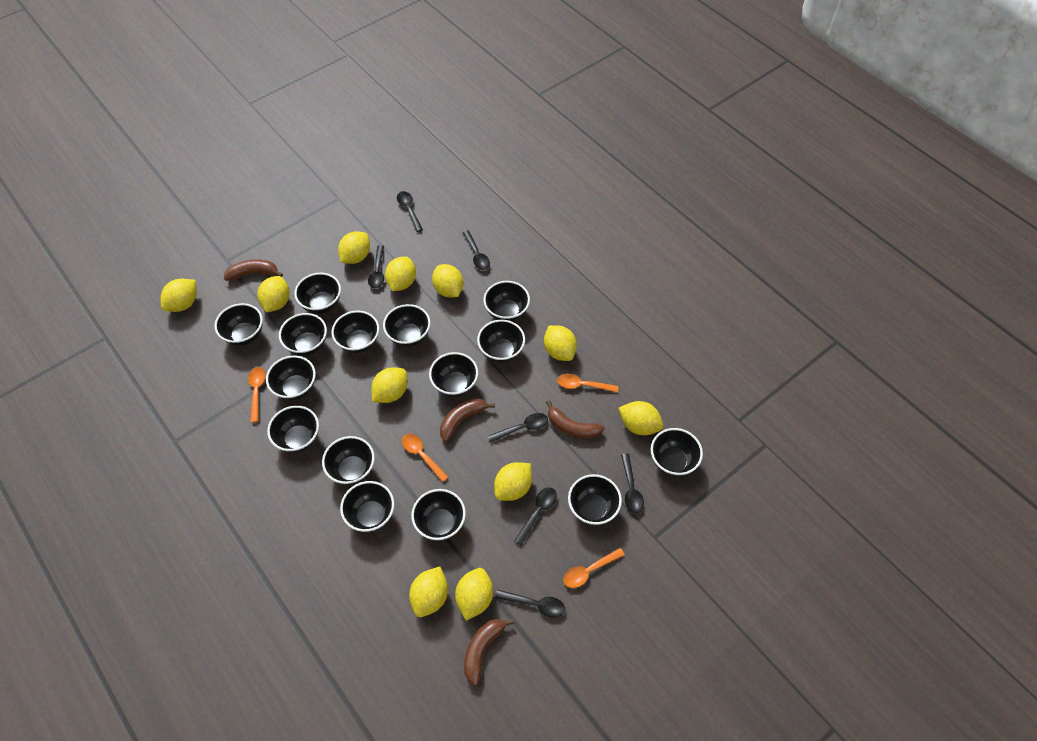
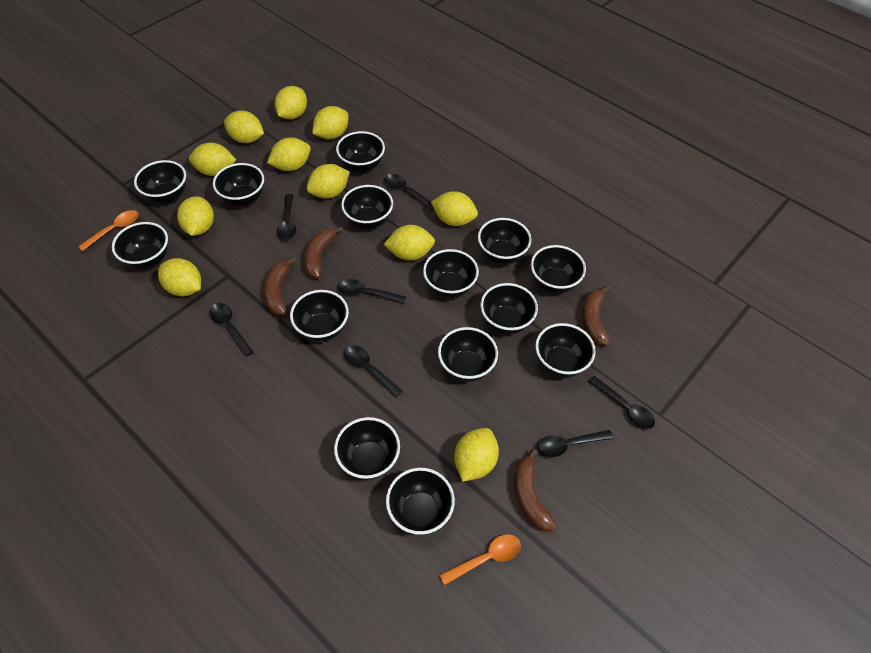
black bowl: [214,303,263,346] [266,356,316,401] [267,406,319,453] [279,313,327,356] [294,273,341,314] [322,436,375,485] [331,310,379,354] [340,481,394,532] [383,304,431,347] [411,489,466,541] [429,352,478,397] [477,320,525,363] [483,281,530,322] [568,474,622,525] [651,428,703,477] = 15 -> [112,222,168,269] [134,160,186,203] [213,163,264,206] [290,290,349,342] [334,417,400,480] [336,131,385,173] [341,185,393,229] [386,468,455,535] [423,249,479,298] [438,327,498,382] [478,218,531,264] [480,283,538,334] [531,245,586,293] [535,323,596,378] = 14
orange spoon: [248,367,266,422] [402,434,448,482] [557,374,618,393] [563,548,625,588] = 4 -> [78,210,139,251] [439,534,521,585] = 2

